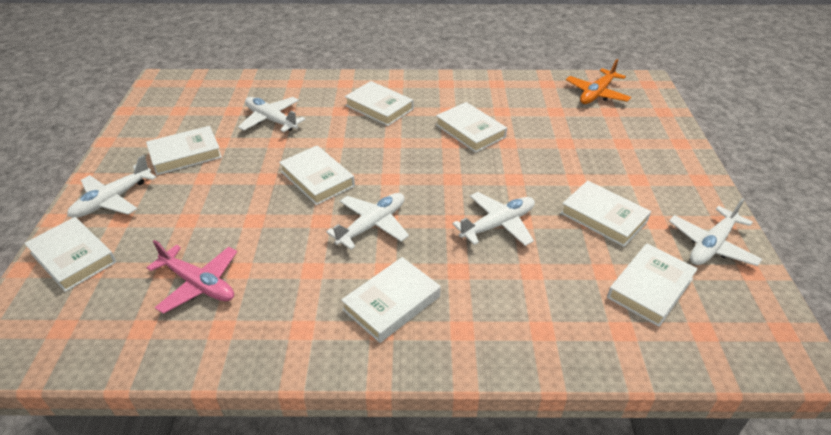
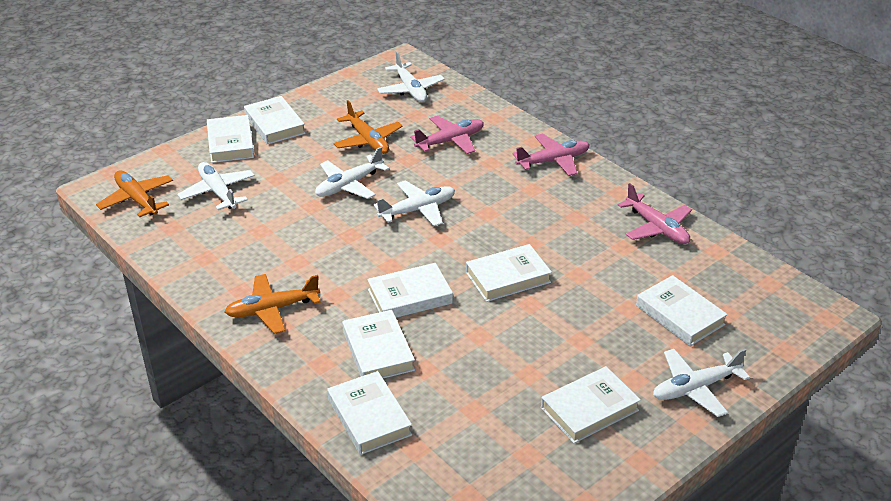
orange plane: [566,59,631,104] = 1 -> [96,170,173,217] [224,274,321,334] [333,100,403,154] = 3
pink plane: [147,240,237,314] = 1 -> [410,116,484,154] [512,133,590,176] [618,183,692,244] = 3

